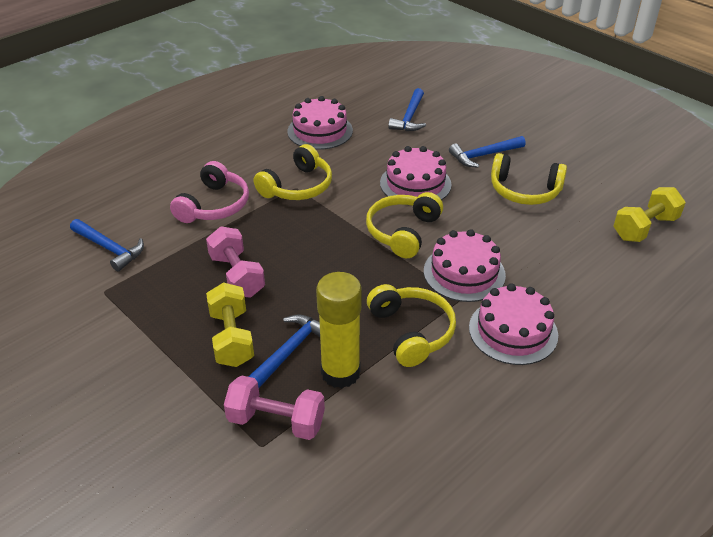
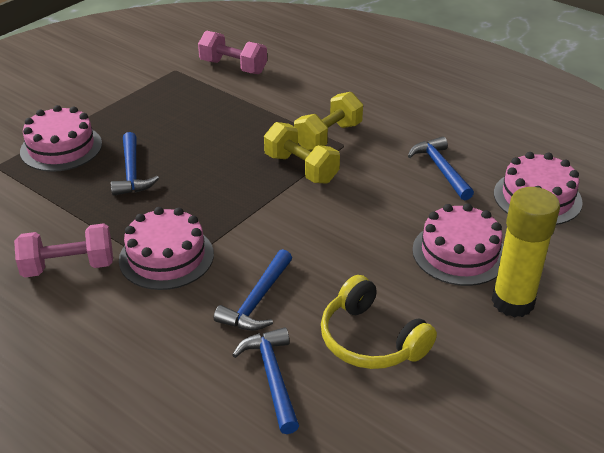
pink headphones: [170,161,249,223] = 1 -> none = 0
yellow headphones: [254,144,332,200] [366,192,443,258] [367,284,456,367] [491,153,567,205] = 4 -> [321,275,437,369] = 1

